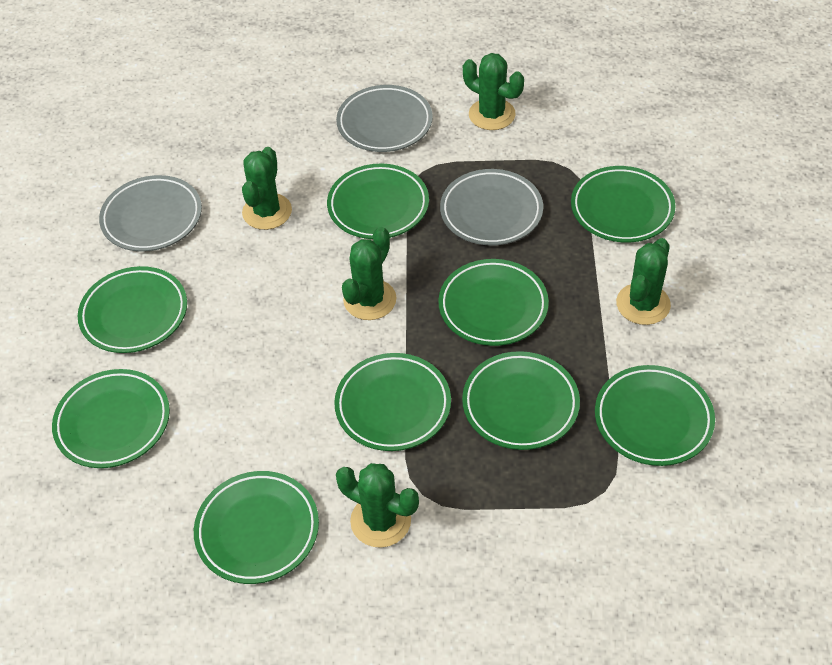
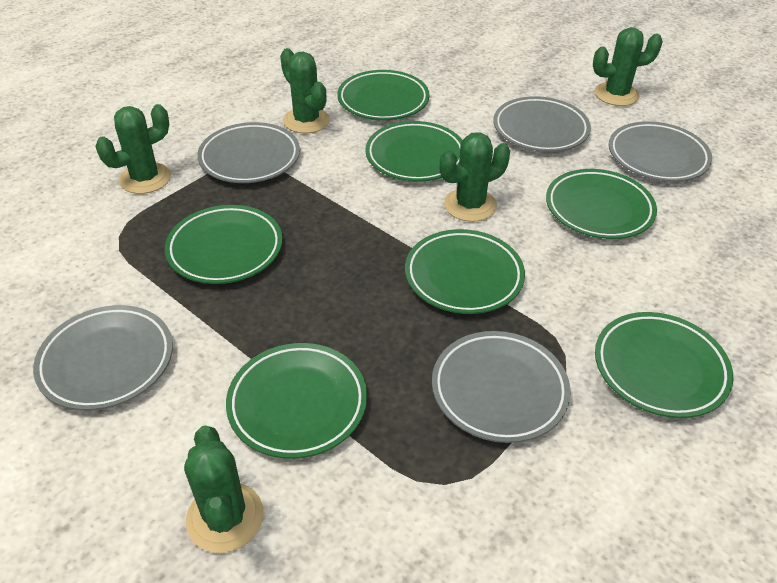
green plate: [52,369,170,468] [78,266,187,353] [194,471,319,584] [327,163,429,239] [334,353,451,451] [438,259,549,346] [462,351,580,450] [571,166,676,243] [595,365,715,466] = 9 -> [165,205,282,284] [226,343,367,459] [337,70,430,120] [365,121,462,182] [405,229,525,314] [546,169,657,239] [595,312,734,418] = 7
grey plate: [99,175,202,252] [336,85,433,152] [440,169,543,246] = 3 -> [33,305,173,410] [197,122,300,183] [432,331,571,443] [493,96,591,152] [609,121,712,182] = 5

